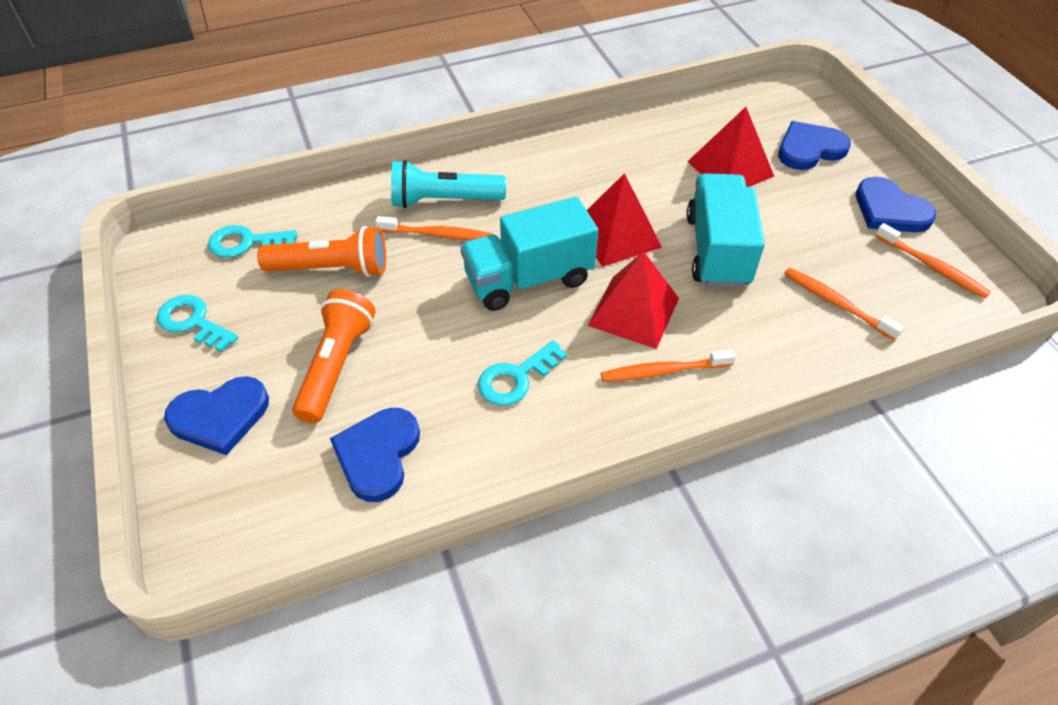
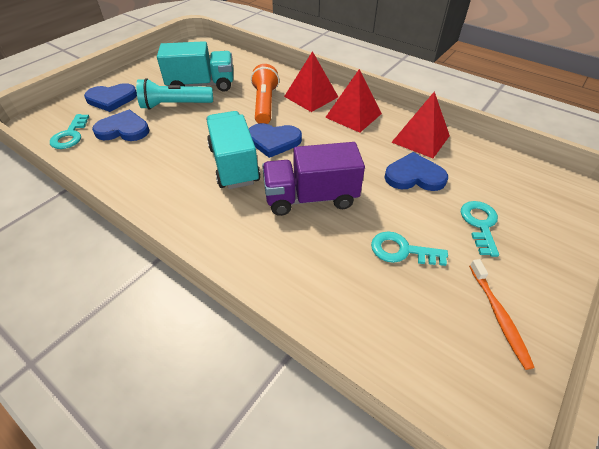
orange flashlight: [257,226,386,277] [292,289,376,423] = 2 -> [251,64,279,124] = 1
orange toothbrush: [375,216,493,241] [601,349,736,382] [784,267,904,341] [875,223,991,298] = 4 -> [469,259,535,370] = 1
purple truck: none = 0 -> [262,142,365,216] = 1

